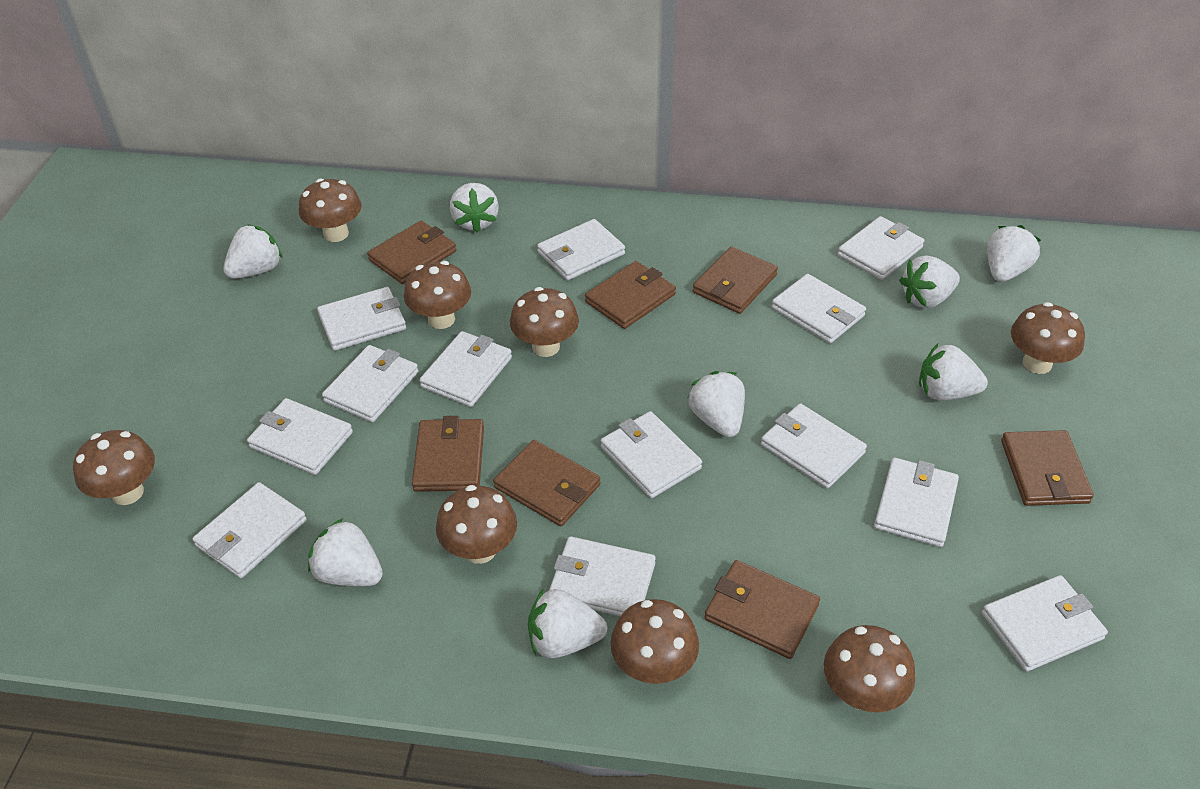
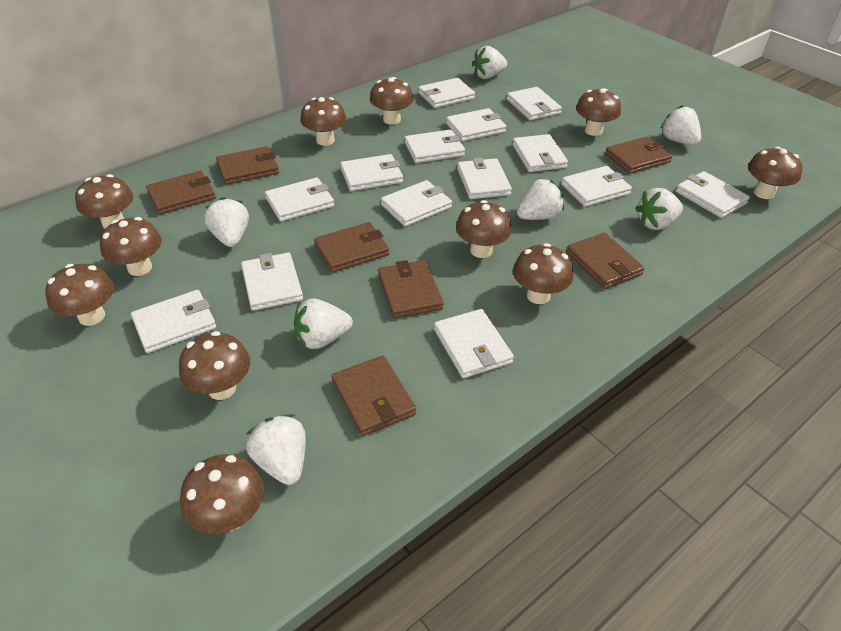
brown mushroom: [73,430,155,505] [299,178,362,242] [404,261,471,329] [436,485,517,564] [510,287,579,357] [610,599,699,684] [824,625,916,712] [1011,302,1085,374] = 8 -> [45,264,114,326] [75,174,133,229] [100,217,162,276] [179,331,250,400] [180,454,264,534] [300,97,346,146] [370,77,413,125] [456,200,512,258] [513,243,573,304] [576,88,621,136] [748,147,802,199] = 11
white strawberry: [223,224,283,279] [308,518,383,586] [450,183,499,233] [528,588,607,658] [688,371,745,437] [899,255,960,308] [919,344,988,400] [987,225,1041,282] = 8 -> [204,197,249,247] [246,414,306,485] [294,299,353,349] [472,46,507,79] [517,179,564,220] [635,188,683,230] [660,105,701,145] = 7
white wallet: [193,482,307,578] [247,398,353,475] [317,287,406,351] [322,345,418,422] [419,331,512,407] [537,219,625,280] [549,536,656,616] [601,411,702,498] [761,403,867,489] [771,274,866,343] [838,216,924,280] [874,458,959,547] [982,575,1108,672] = 13 -> [131,290,216,353] [241,252,303,311] [265,177,334,222] [340,154,403,191] [381,180,452,227] [405,129,465,163] [418,78,475,108] [434,309,514,378] [446,108,506,141] [457,157,512,199] [506,87,562,120] [512,134,568,172] [561,166,632,207] [676,171,750,218] = 14

